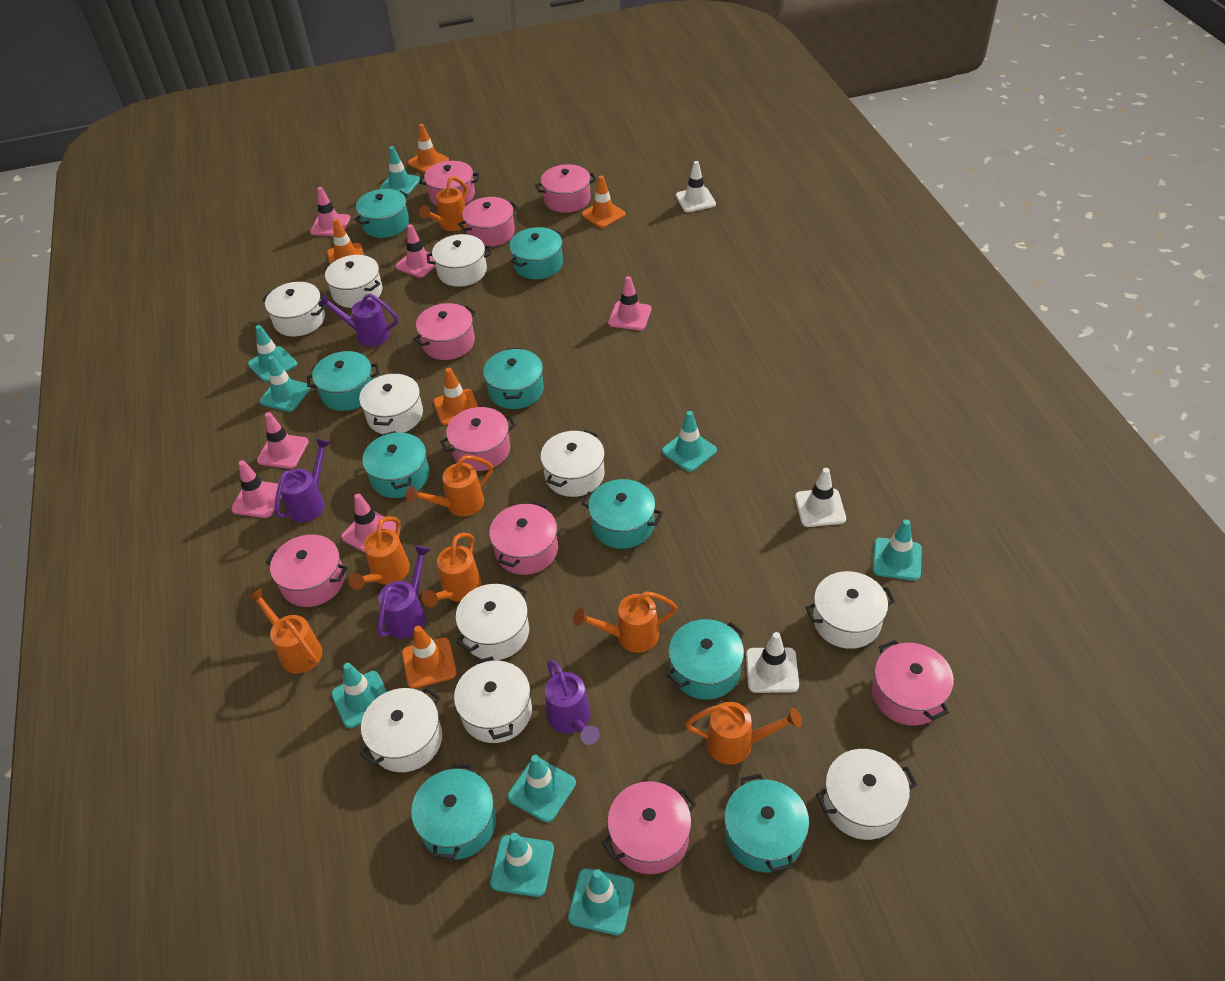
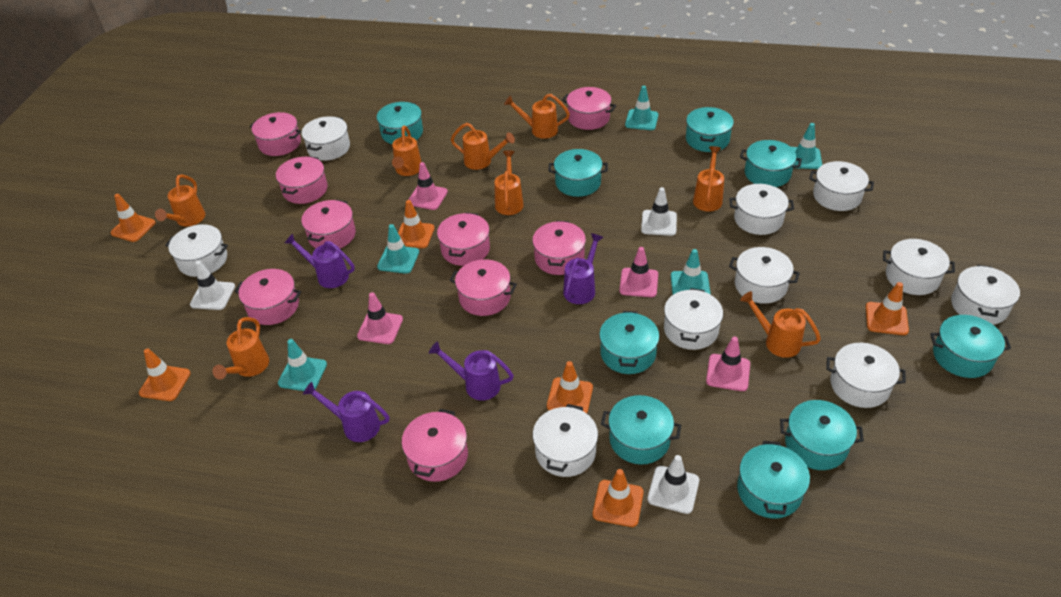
orange traffic cone: [327,218,364,263] [402,626,457,689] [408,124,449,173] [433,368,478,426] [582,175,626,228] = 5 -> [111,194,156,242] [139,348,191,401] [398,200,435,248] [547,361,593,414] [593,469,644,527] [866,282,909,335] = 6
orange watering can: [247,587,322,673] [348,516,410,590] [406,455,493,517] [419,176,467,231] [422,533,482,608] [573,591,677,653] [686,702,802,765] = 7 -> [155,174,205,226] [213,317,269,379] [392,126,421,176] [451,123,515,170] [494,150,524,215] [504,94,570,139] [693,146,724,212] [740,291,821,358] = 8
pink traffic cone: [231,460,282,518] [257,412,309,469] [310,187,350,236] [341,493,396,553] [396,224,435,278] [608,276,651,330] = 6 -> [357,292,403,344] [408,162,448,210] [619,247,658,297] [706,337,750,391] = 4
turquoise traffic cone: [248,325,297,382] [260,356,311,412] [331,663,387,728] [380,146,420,195] [490,833,554,897] [508,755,576,823] [568,868,634,935] [662,411,717,472] [872,519,922,581] = 9 -> [278,339,327,391] [377,224,419,274] [625,86,658,130] [671,249,711,295] [791,123,822,169] = 5

